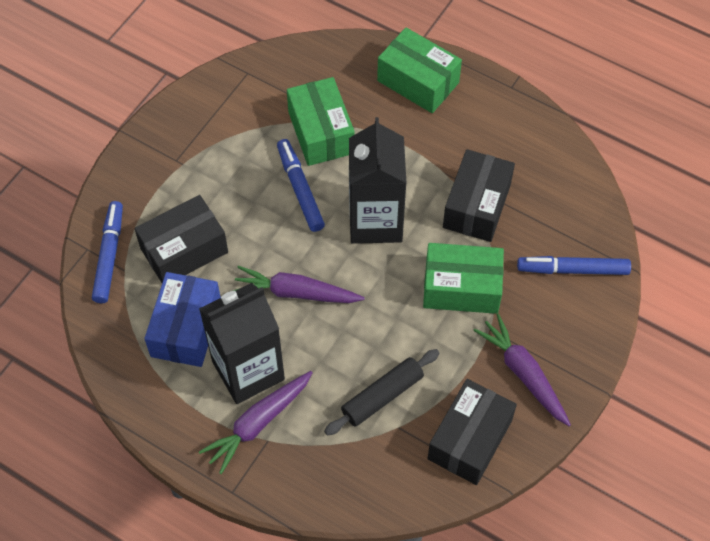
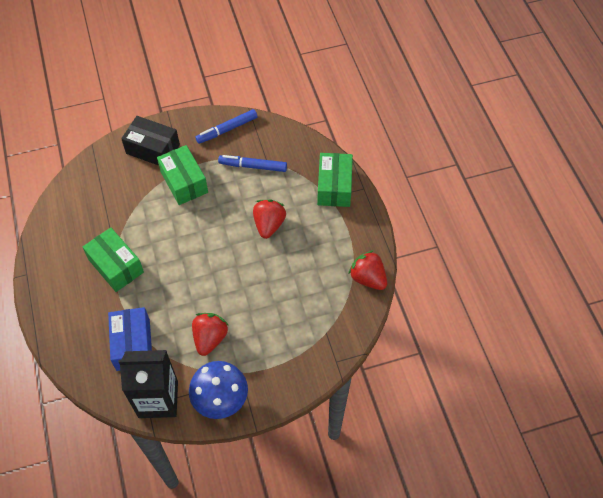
black box: [134,195,228,283] [427,379,517,485] [443,149,515,242] = 3 -> [121,116,180,166] = 1
black carton: [199,283,285,404] [349,117,406,244] = 2 -> [118,350,178,418] = 1
black rolling pin: [324,349,439,436] = 1 -> none = 0
blue marker: [92,201,123,303] [277,139,325,232] [517,256,631,275] = 3 -> [195,109,258,144] [218,155,287,172] = 2
blue mushroom: none = 0 -> [189,361,248,419] = 1
purple carrot: [199,371,313,474] [233,266,365,303] [473,314,571,426] = 3 -> none = 0
red strawberry: none = 0 -> [192,313,228,356] [253,199,286,239] [349,250,387,290] = 3

